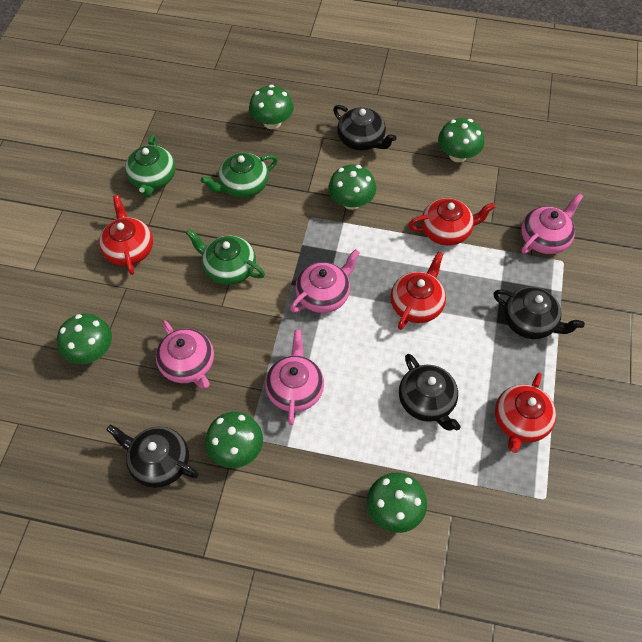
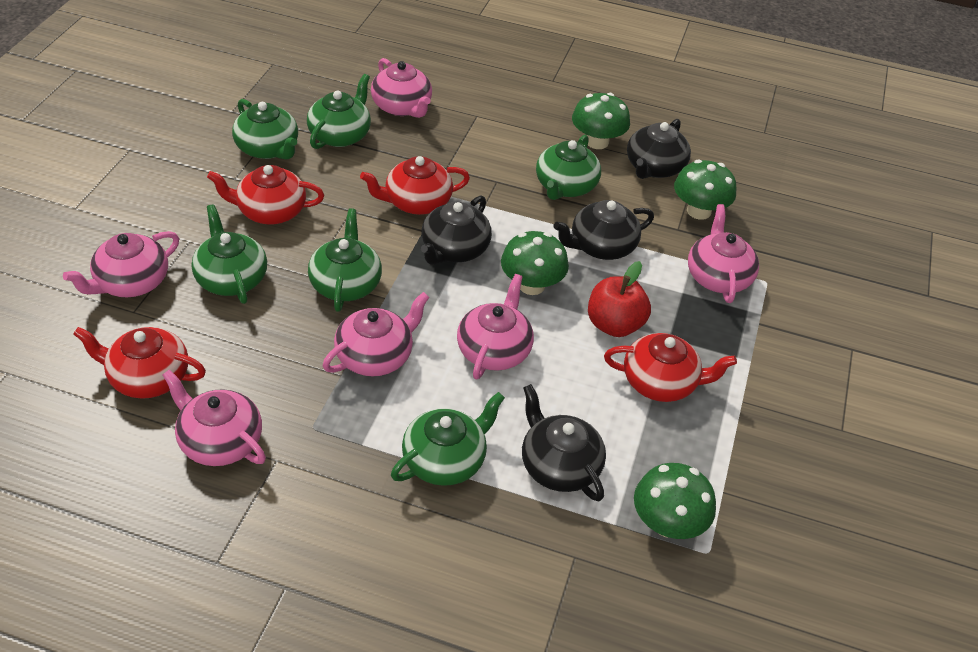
green mushroom: [57,314,112,364] [205,412,263,468] [249,85,294,129] [328,165,376,210] [367,472,427,533] [438,118,484,162] = 6 -> [501,231,569,295] [572,93,630,149] [634,463,716,539] [674,160,736,220] = 4
green teapot: [125,135,175,197] [186,229,265,285] [201,153,278,198] = 3 -> [191,204,267,304] [232,99,298,160] [307,74,371,149] [308,208,382,312] [391,392,505,486] [536,135,601,200] = 6
pink teapot: [156,320,214,389] [265,330,324,425] [290,249,360,313] [521,193,583,254] = 4 -> [63,231,179,297] [162,370,266,466] [323,292,430,376] [371,58,432,118] [457,274,534,380] [688,204,759,303] = 6
red apple: none = 0 -> [588,261,651,337] = 1

